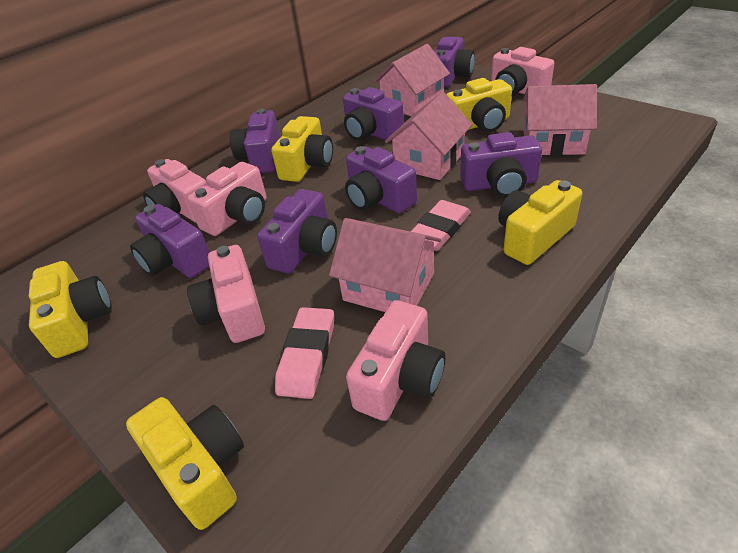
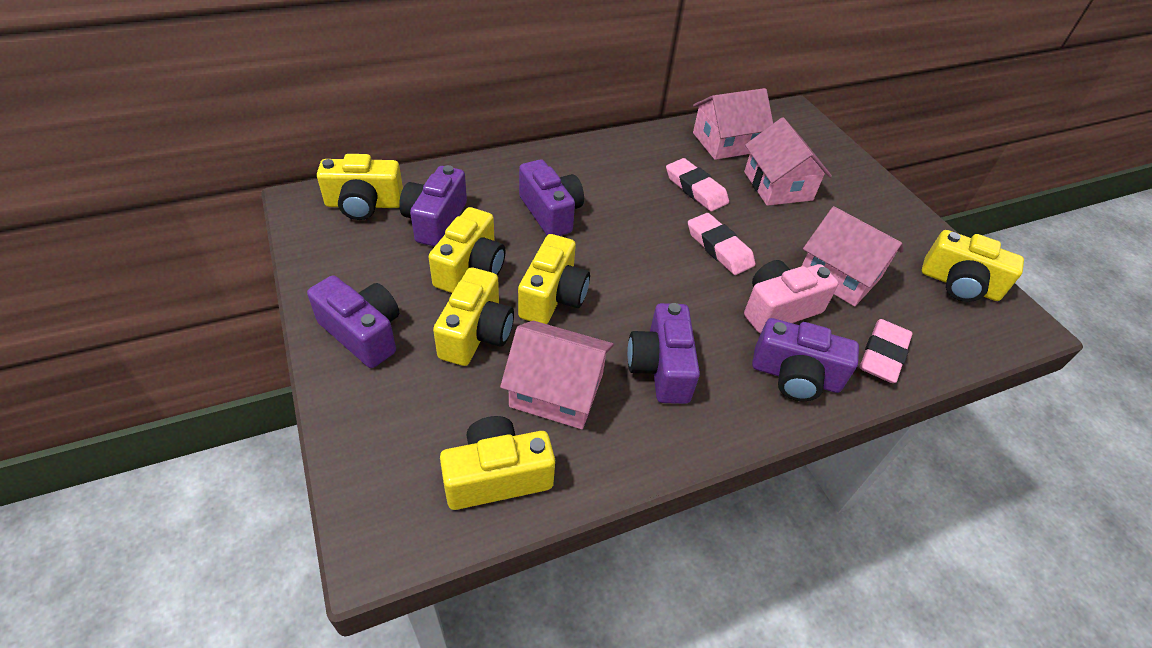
pink camera: [143,159,207,223] [187,162,267,236] [187,245,265,343] [346,300,445,421] [491,47,554,96] = 5 -> [744,260,839,333] = 1
pink eraser: [275,307,334,399] [410,200,471,251] = 2 -> [666,158,729,211] [688,213,755,275] [860,319,912,383] = 3
purple camera: [130,204,210,278] [230,109,280,173] [257,189,337,274] [343,87,404,141] [345,146,417,214] [434,37,475,87] [460,132,542,197] = 7 -> [307,275,399,368] [399,165,467,246] [519,160,584,236] [627,303,700,404] [752,318,859,401] = 5
yellow camera: [29,261,112,358] [126,397,244,530] [271,116,333,182] [446,78,512,132] [498,180,582,265] = 5 -> [317,154,403,220] [429,207,505,293] [433,268,514,366] [440,416,555,510] [518,234,590,324] [922,230,1024,302] = 6

